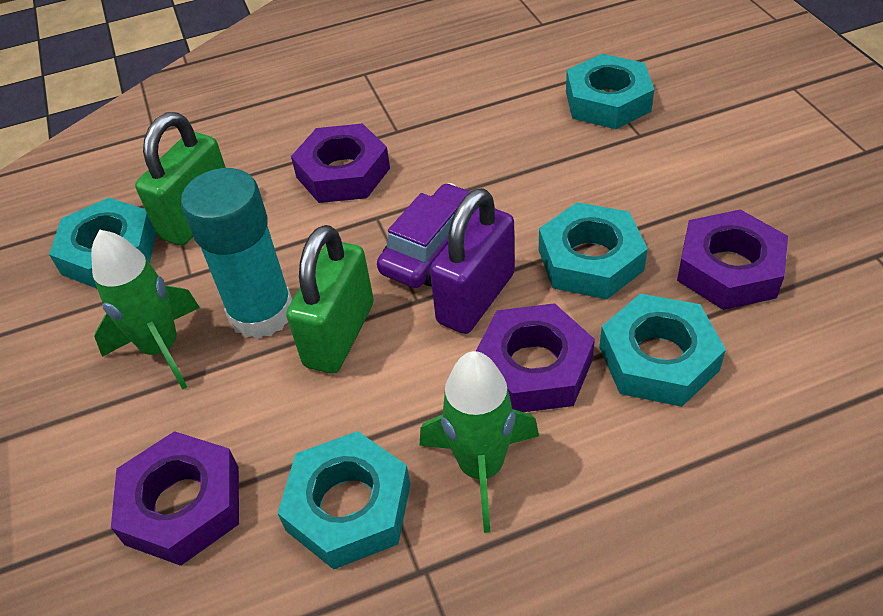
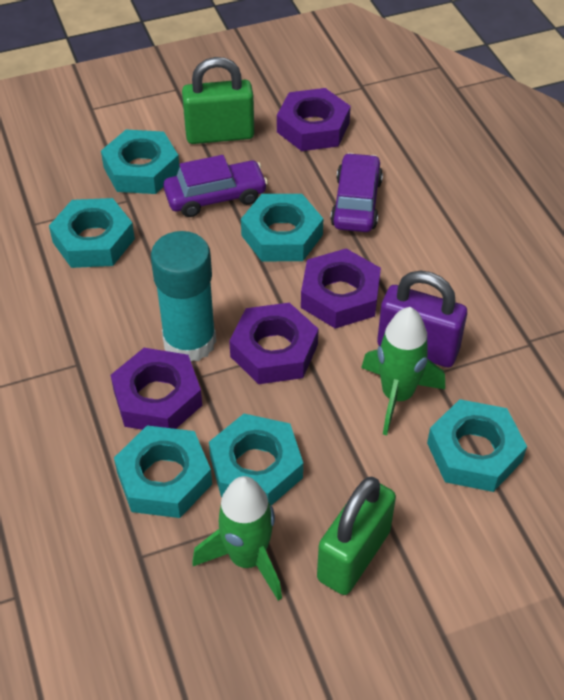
purple car: [377,183,479,288] = 1 -> [163,155,268,217] [330,153,383,232] = 2
turquoise nut: [49,198,156,289] [278,431,410,570] [539,202,648,299] [566,54,654,129] [599,294,726,407] = 5 -> [49,198,135,268] [101,130,180,194] [114,426,212,518] [209,414,303,506] [241,194,324,261] [427,399,527,492] = 6

